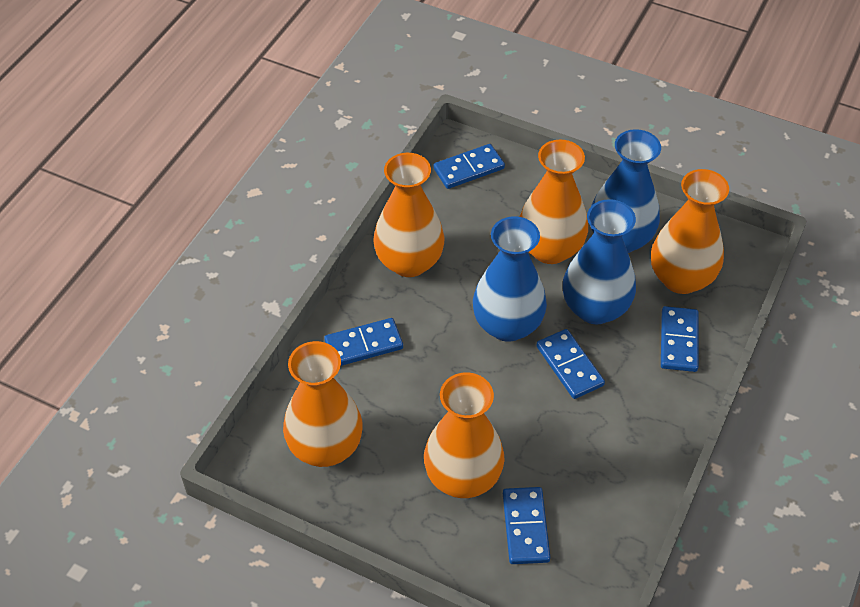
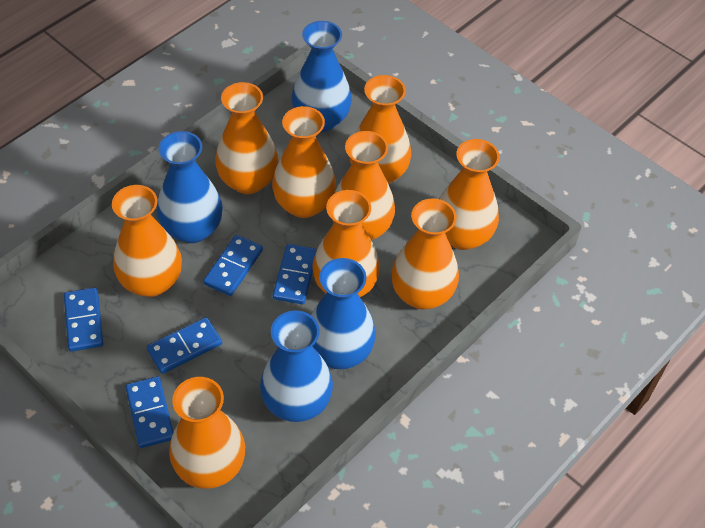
blue vase: [473,216,547,342] [563,199,636,324] [591,129,661,253] = 3 -> [157,131,223,243] [260,310,333,422] [291,21,352,132] [311,258,376,369] = 4
orange vase: [283,341,363,467] [373,153,445,277] [424,372,504,498] [520,140,588,264] [651,169,729,294] = 5 -> [112,185,182,297] [169,377,245,489] [215,82,279,194] [272,106,336,218] [312,190,380,298] [333,131,395,240] [350,75,411,184] [391,198,459,309] [439,139,500,250] = 9

